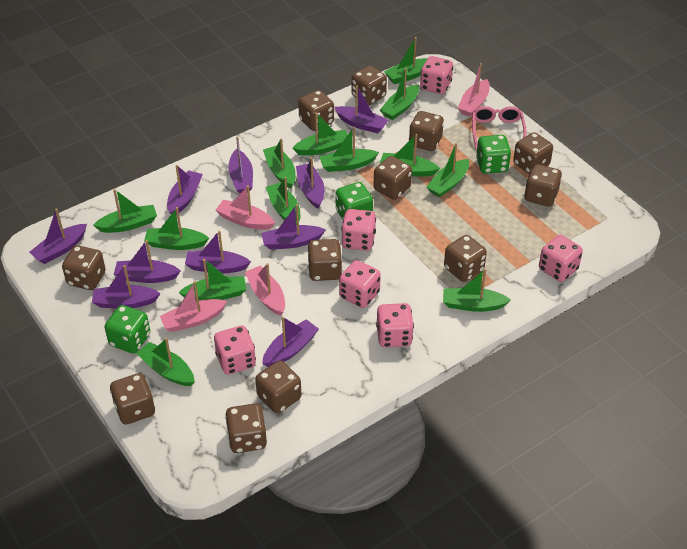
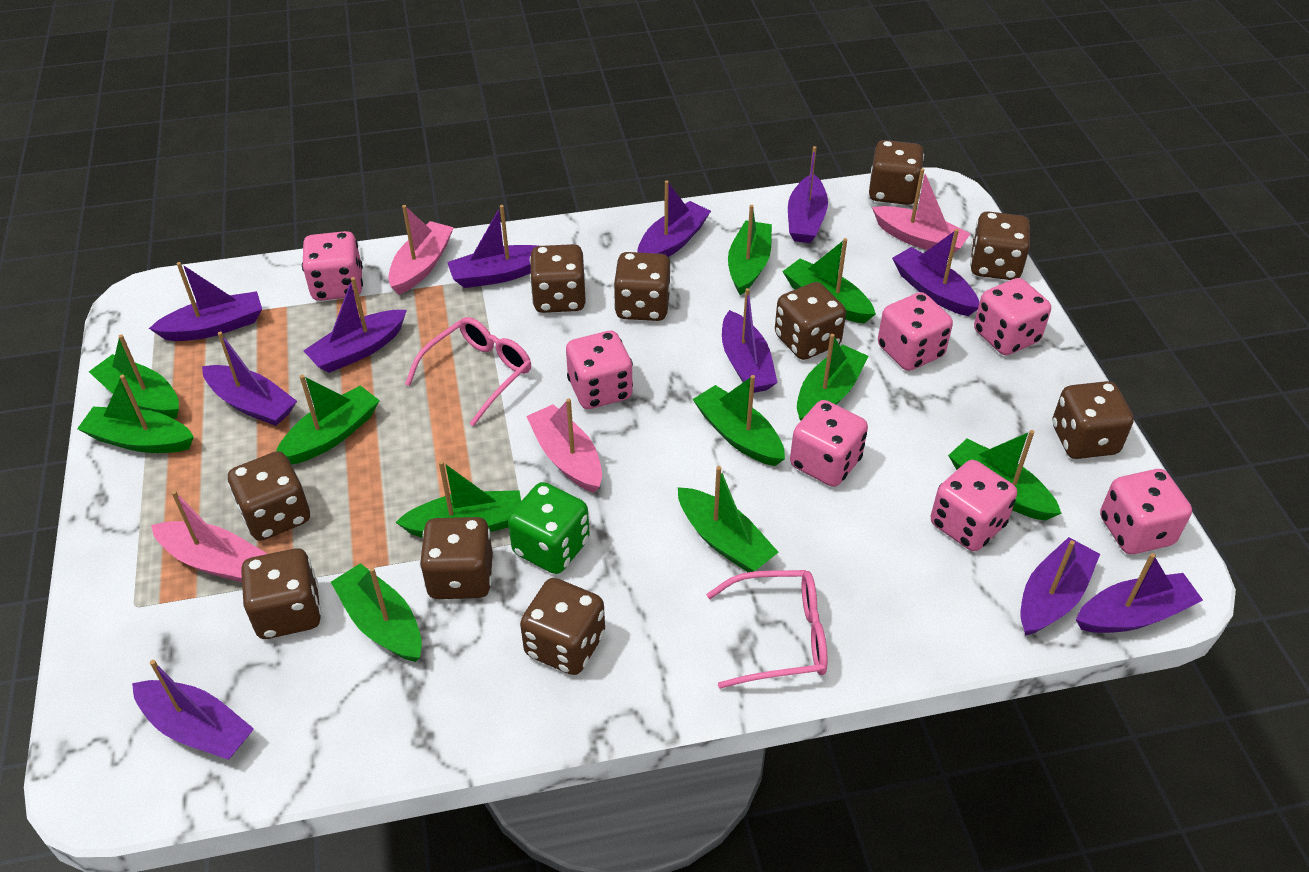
brown dice: [62,245,106,290] [110,373,155,425] [225,403,267,453] [255,361,301,413] [298,90,334,131] [308,239,342,281] [352,65,387,105] [374,156,412,200] [409,111,444,151] [444,235,487,282] [513,132,553,174] [524,164,562,207] = 12 -> [228,451,310,541] [241,548,321,639] [419,517,493,599] [520,578,605,675] [530,244,586,313] [613,252,670,321] [775,282,846,360] [869,140,924,205] [970,211,1030,280] [1052,381,1134,459] = 10
green boat: [93,189,157,233] [136,338,195,386] [144,207,209,250] [179,259,246,300] [263,138,296,189] [266,177,301,225] [293,113,348,156] [319,127,379,172] [380,68,419,120] [380,134,440,177] [384,37,428,84] [426,143,469,198] [443,268,511,312] = 13 -> [77,375,194,453] [89,334,179,419] [276,375,380,465] [331,563,422,662] [395,461,521,538] [678,466,779,572] [693,375,785,466] [728,205,772,295] [782,238,876,323] [797,334,869,421] [948,430,1062,521] = 11
green dice: [104,305,150,353] [336,182,373,220] [476,135,511,174] = 3 -> [508,482,590,574] = 1
pink dice: [214,326,256,375] [339,260,381,308] [341,209,376,251] [376,303,414,347] [420,56,453,94] [539,235,583,282] = 6 -> [302,231,363,301] [566,331,633,409] [790,400,868,487] [878,292,953,371] [931,460,1017,551] [974,278,1051,355] [1100,469,1192,554] = 7
pink glasses: [472,106,527,150] = 1 -> [405,317,531,427] [706,570,827,689] = 2
purple boat: [29,208,87,264] [92,265,161,309] [114,240,181,283] [167,165,203,215] [185,230,251,273] [228,136,253,193] [261,204,326,250] [262,317,319,367] [296,157,324,209] [334,85,389,133] = 10 -> [132,660,254,760] [149,262,262,341] [202,331,297,426] [304,277,407,373] [447,205,538,288] [638,180,711,257] [722,288,778,393] [788,146,828,243] [892,229,979,316] [1020,537,1100,636] [1076,553,1203,633] = 11

